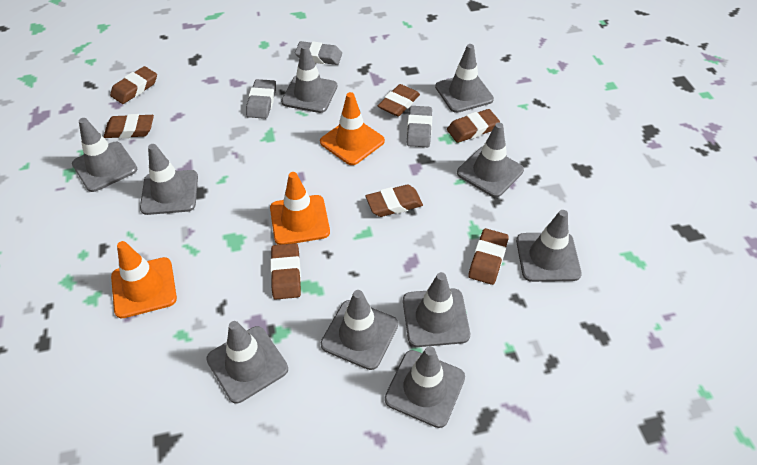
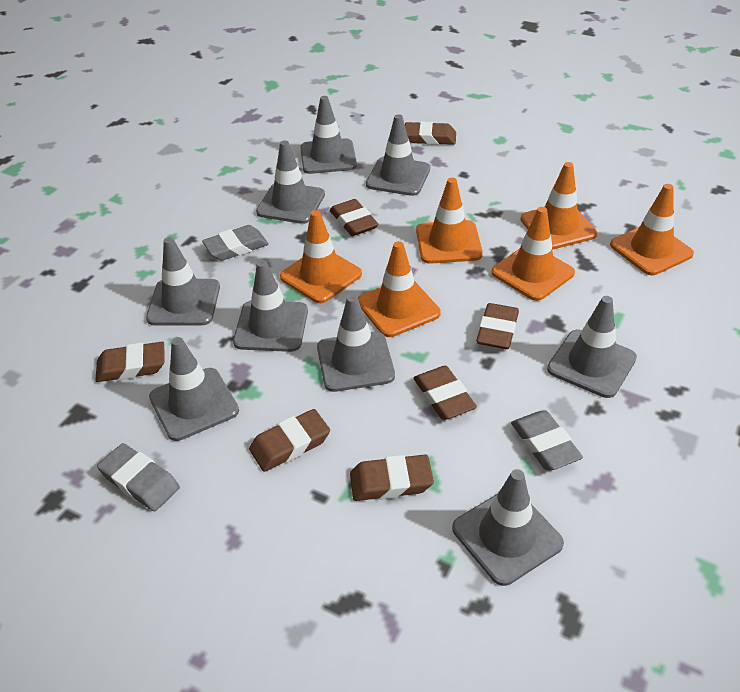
grey traffic cone: [72,118,137,192] [140,144,198,215] [206,321,288,403] [281,45,337,113] [321,290,398,370] [385,346,465,428] [403,272,470,347] [435,44,494,113] [457,123,524,197] [516,210,582,282] = 10 -> [146,237,220,325] [149,337,239,441] [233,260,308,352] [256,140,325,224] [300,96,357,174] [317,295,395,392] [366,114,430,196] [452,469,564,586] [547,296,637,398] = 9
orange traffic cone: [111,241,177,318] [270,172,330,245] [320,92,385,165] = 3 -> [280,210,362,303] [358,241,441,337] [416,178,483,264] [491,207,575,301] [521,162,597,250] [610,184,694,275] = 6

